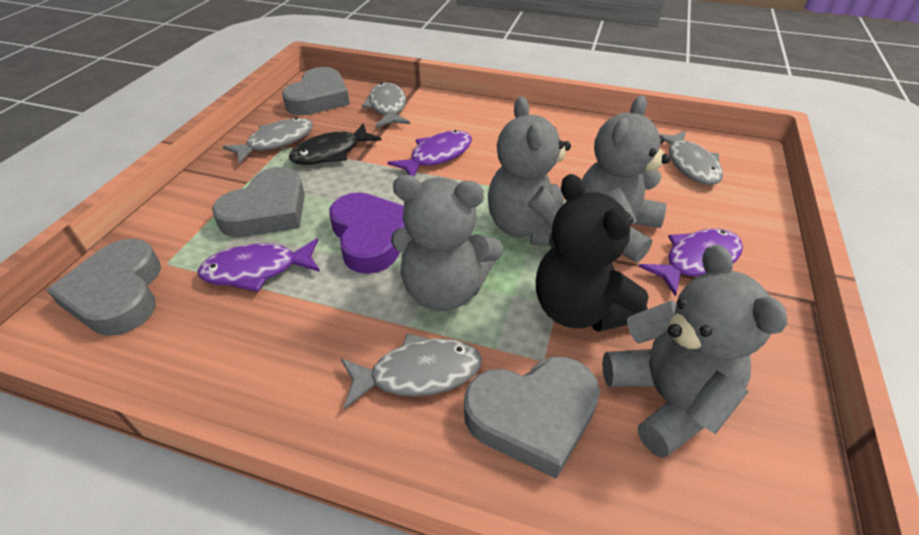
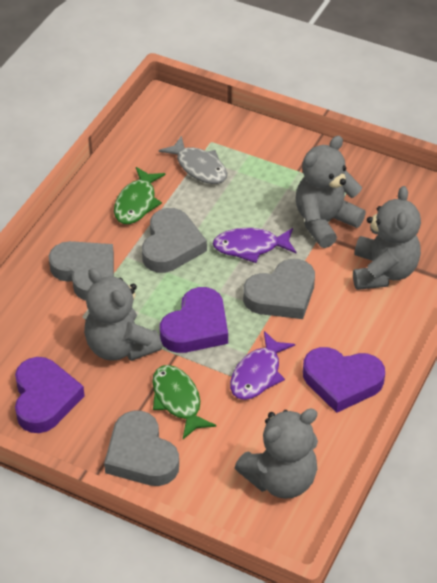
black fish: [289,123,381,165] = 1 -> none = 0
black teddy bear: [536,174,649,332] = 1 -> none = 0
green fish: none = 0 -> [114,167,166,224] [152,365,216,439] = 2
grey fish: [222,117,313,164] [341,333,482,410] [362,83,410,127] [659,131,723,185] = 4 -> [159,135,227,184] = 1
purple fish: [197,238,320,292] [387,130,472,176] [639,229,743,297] = 3 -> [213,228,296,263] [230,331,295,400] = 2
purple heart: [329,192,405,274] = 1 -> [15,357,85,433] [160,287,228,353] [303,347,385,413] = 3

